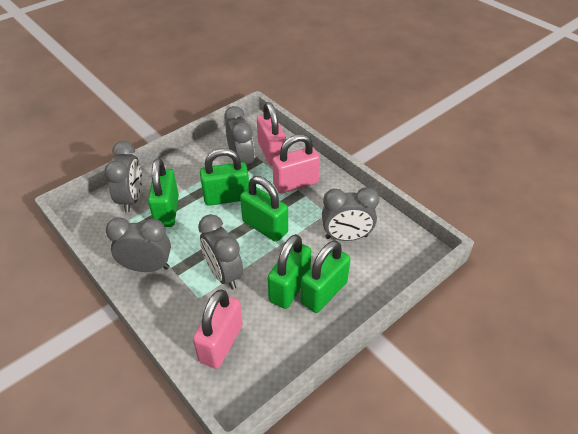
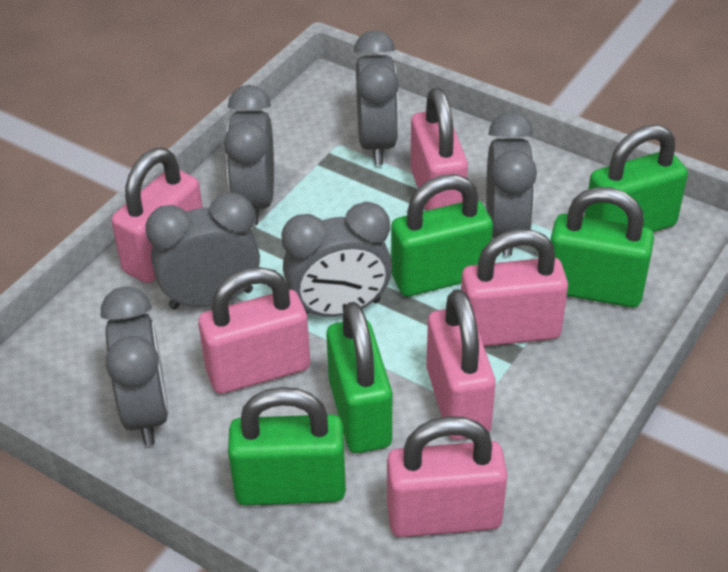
grey clock: [104,141,142,212] [106,218,171,272] [198,214,243,290] [225,106,255,170] [322,187,379,241] = 5 -> [101,287,169,446] [145,192,260,309] [224,85,274,225] [282,202,392,317] [354,30,399,165] [486,112,537,256] = 6
pink padlock: [193,289,243,369] [257,102,286,166] [272,134,320,194] = 3 -> [112,148,203,283] [198,267,310,394] [387,416,507,537] [410,88,468,211] [426,289,496,440] [461,229,568,346] = 6

